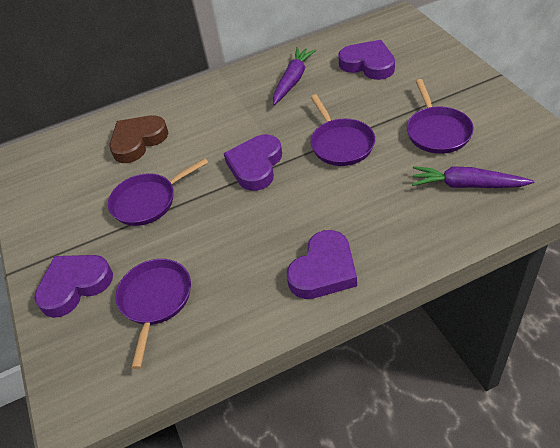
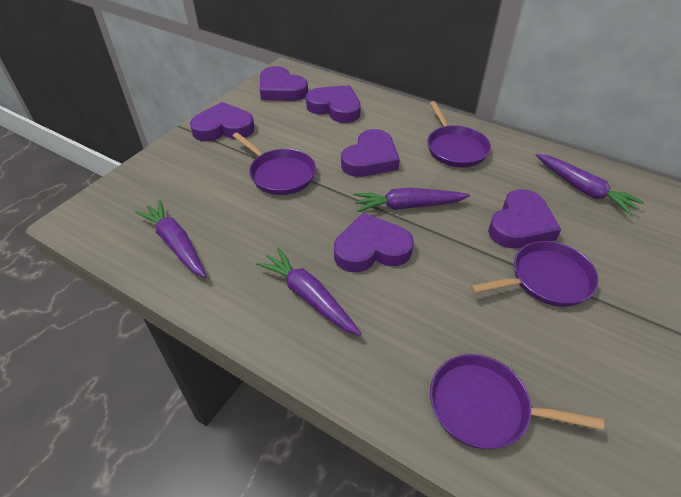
brown heart: [109,115,168,163] = 1 -> none = 0
purple carrot: [273,47,316,105] [412,166,534,188] = 2 -> [135,200,207,278] [256,248,362,336] [354,188,470,212] [535,154,644,216] = 4
purple heart: [34,255,113,318] [224,134,282,191] [287,230,357,299] [338,40,395,80] = 4 -> [190,102,255,142] [260,66,308,101] [306,85,361,123] [334,213,414,272] [341,129,400,177] [488,189,561,248] = 6

